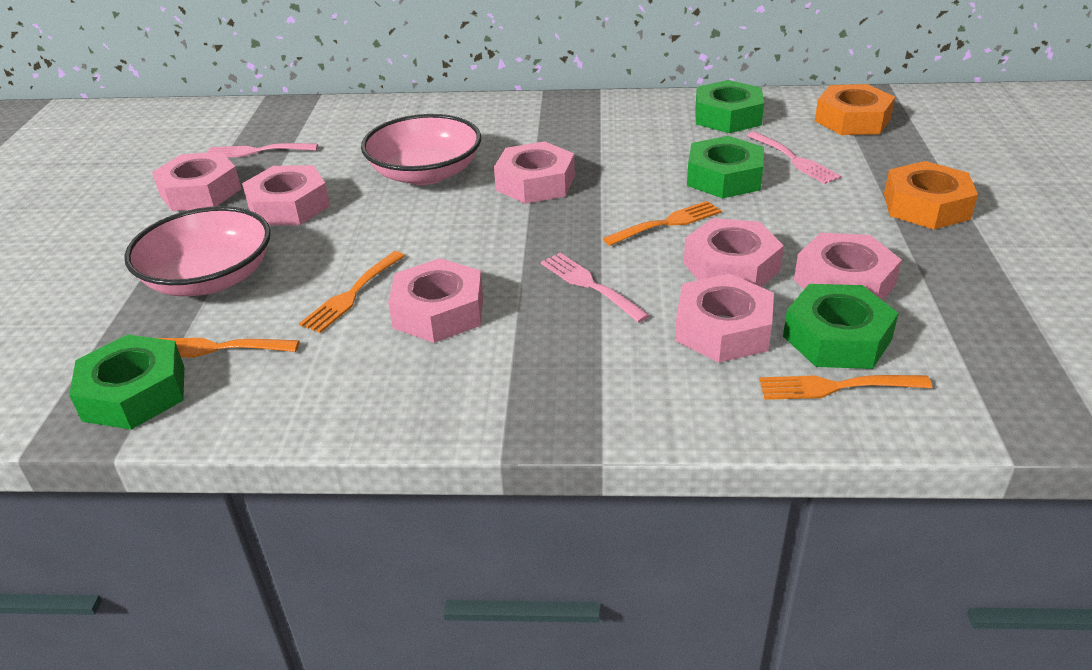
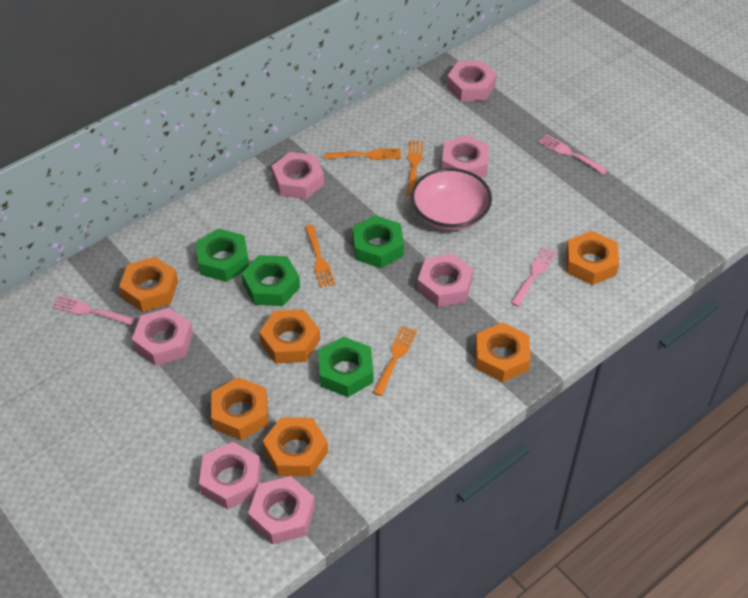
orange nut: [815,84,895,135] [884,161,978,230] = 2 -> [119,257,178,312] [211,377,268,440] [259,309,320,363] [263,417,328,476] [475,322,531,382] [566,231,619,285] = 6
pink bowl: [124,206,271,296] [361,114,481,185] = 2 -> [411,168,492,231] = 1

